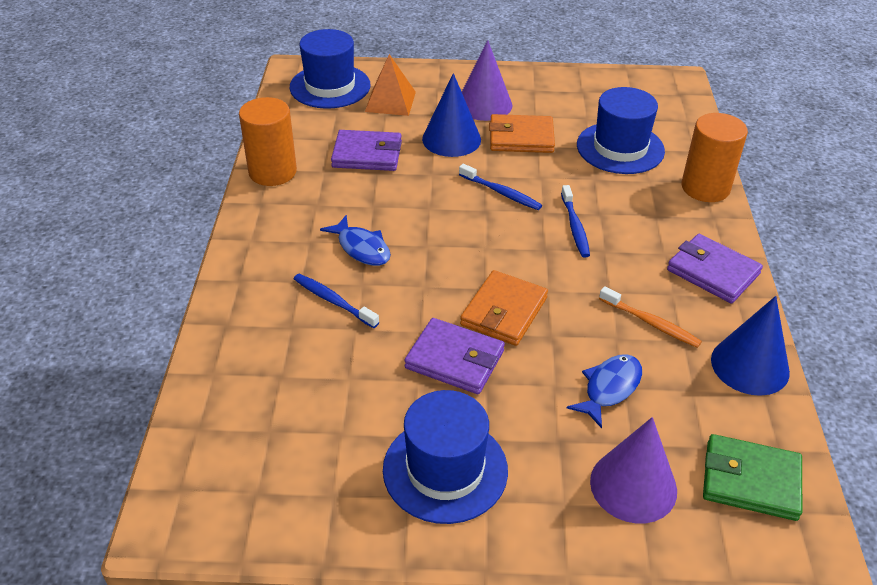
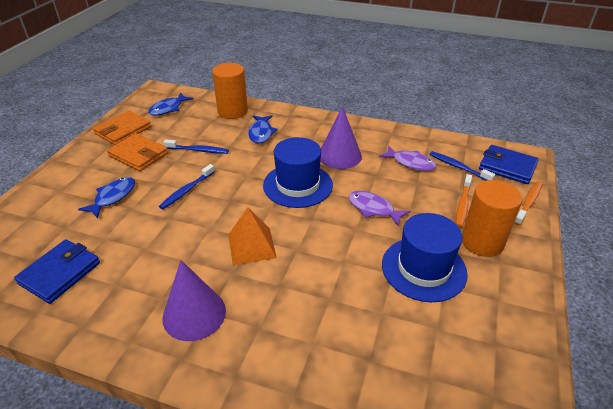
blue cone: [422,73,481,157] [711,296,790,396] = 2 -> none = 0
blue fish: [320,215,391,266] [567,354,642,428] = 2 -> [78,177,135,218] [148,93,193,116] [248,115,278,144] = 3
blue hat: [290,29,370,109] [383,390,508,524] [577,87,665,174] = 3 -> [263,137,333,208] [382,213,468,302] = 2
blue wallet: none = 0 -> [14,239,100,304] [479,145,539,184] = 2
green wallet: [703,434,802,521] = 1 -> none = 0
orange toothbrush: [599,286,702,348] = 1 -> [456,174,472,227] [514,181,542,226] = 2
purple fish: none = 0 -> [348,191,411,227] [379,145,436,171] = 2
purple wallet: [331,130,402,171] [404,318,505,394] [667,234,763,303] = 3 -> none = 0

